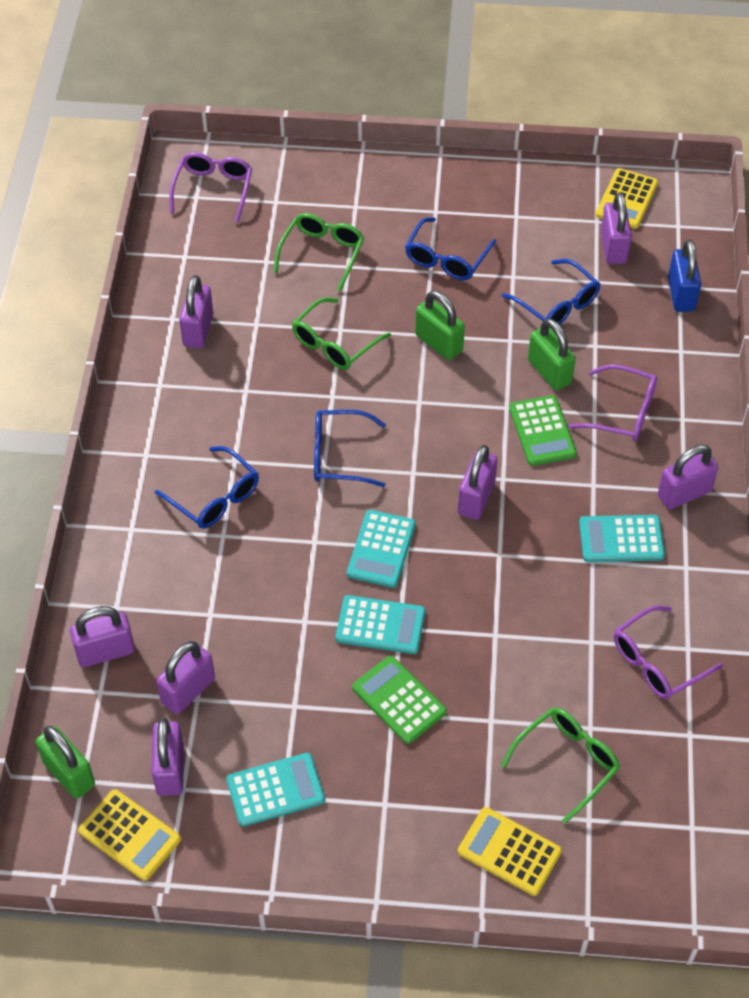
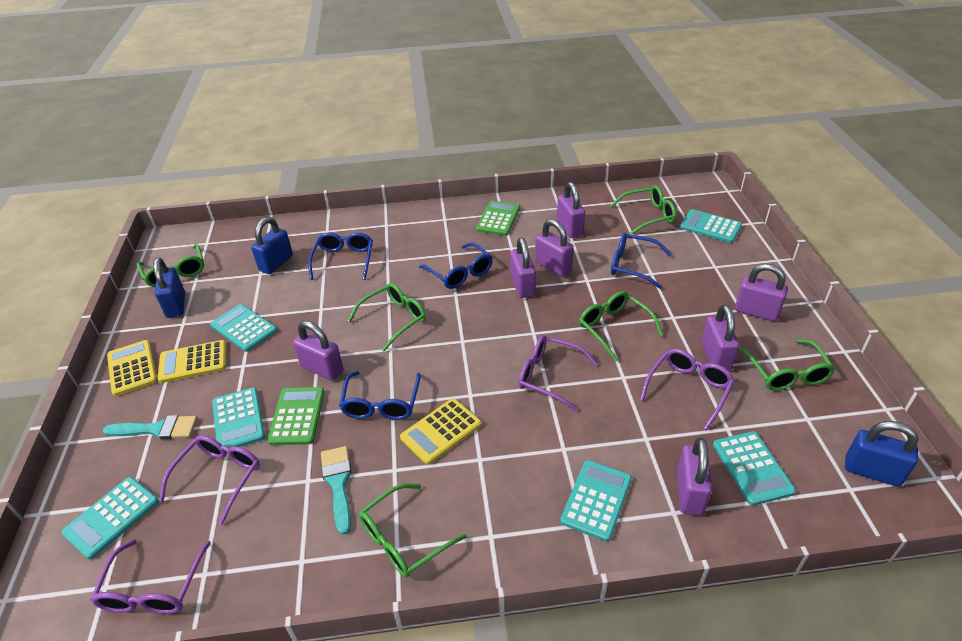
blue padlock: [668,240,701,312] = 1 -> [153,258,185,318] [251,217,293,274] [845,421,918,487] = 3
green glasses: [274,213,364,292] [292,297,391,370] [501,708,620,824] = 3 -> [137,244,204,287] [348,283,426,351] [359,483,467,578] [579,291,663,362] [610,185,676,235] [738,339,835,391] = 6
green padlock: [36,726,95,799] [415,291,465,360] [528,318,576,390] = 3 -> none = 0
purple glasses: [169,152,252,223] [569,364,657,441] [614,606,723,699] = 3 -> [90,539,211,614] [159,435,260,525] [519,335,598,411] [640,349,734,430] = 4
turquoise brush: none = 0 -> [103,415,197,439] [321,446,352,535] = 2
turquoise calculator: [227,753,325,827] [336,595,425,654] [347,510,416,588] [579,515,665,562] = 4 -> [61,477,159,560] [210,304,277,352] [212,387,265,448] [560,460,632,542] [680,209,742,243] [713,431,796,506] = 6

